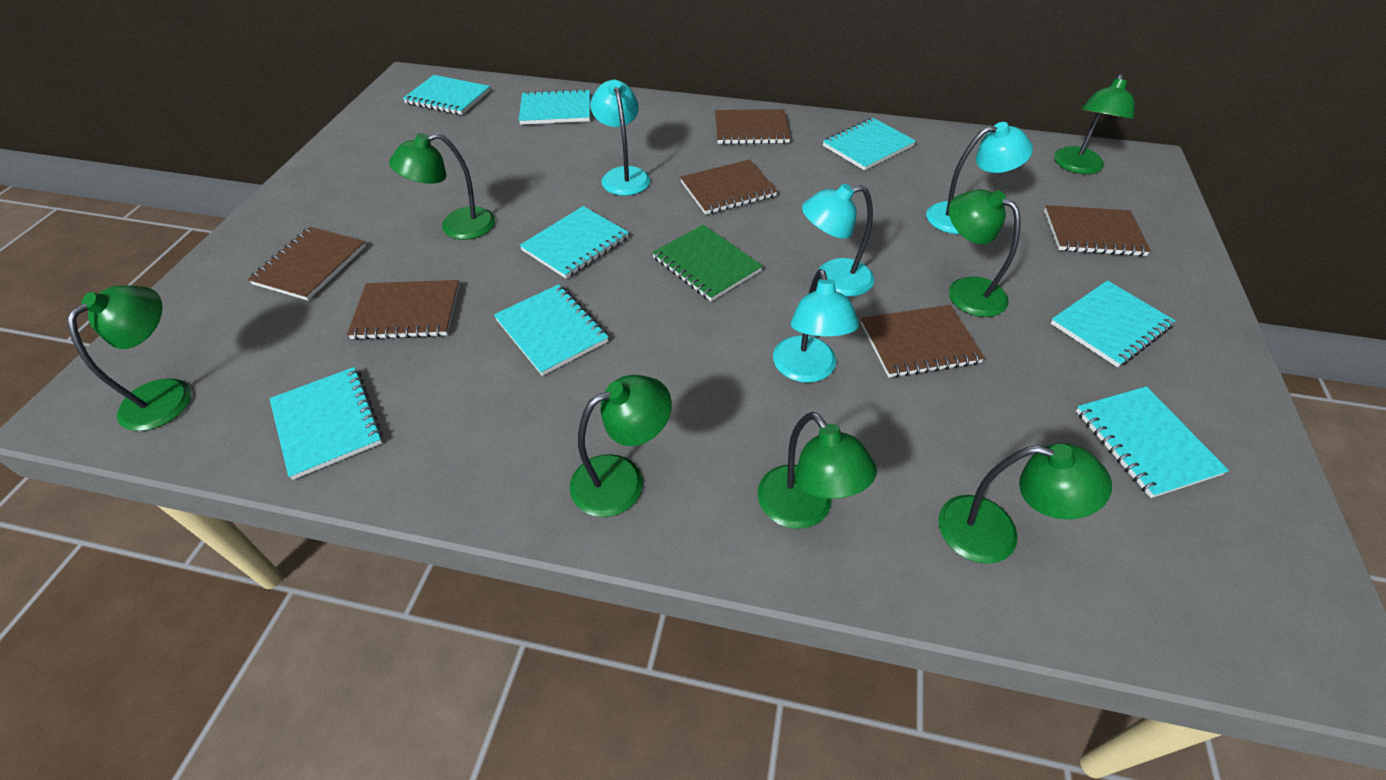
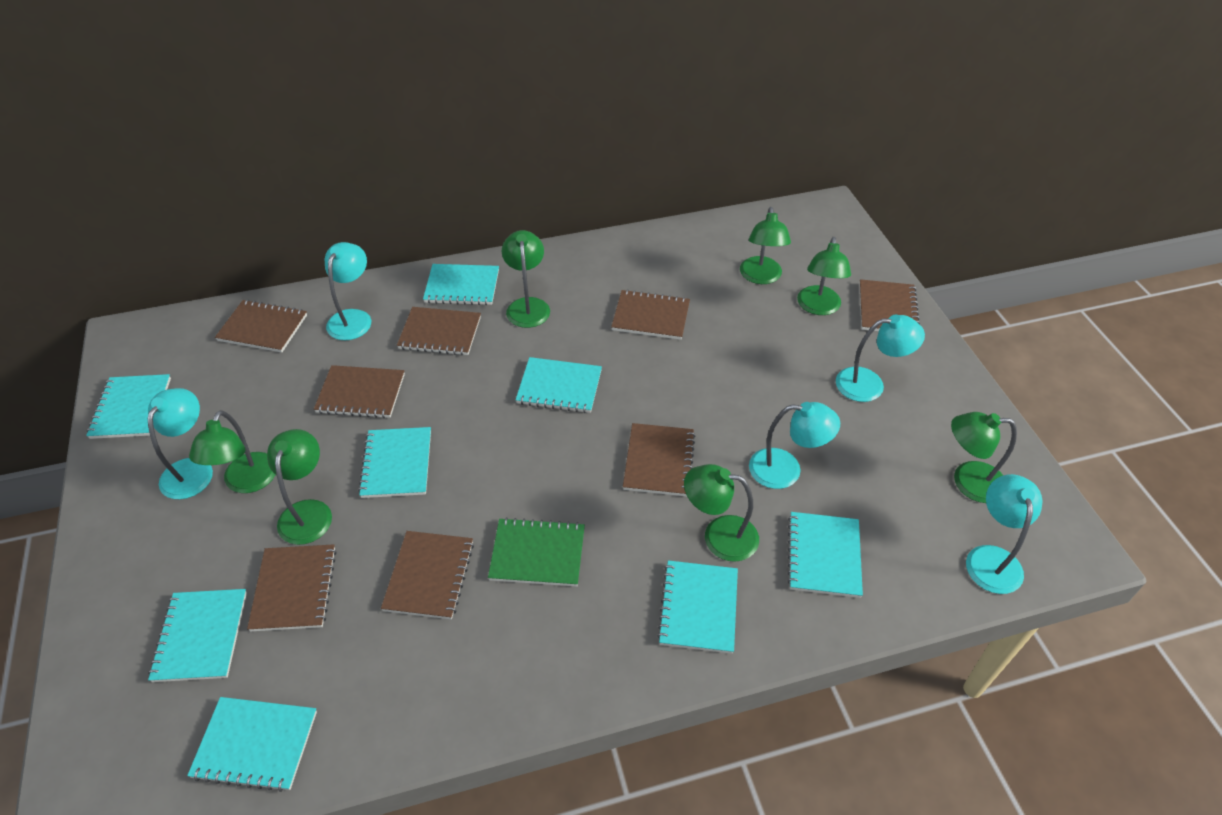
brown notebook: [248,227,366,300] [347,280,460,340] [680,159,778,215] [715,109,791,144] [861,305,985,378] [1044,205,1151,256] = 6 -> [215,300,307,352] [247,544,337,632] [314,365,405,418] [381,531,474,619] [397,307,481,356] [611,289,690,340] [623,423,695,497] [859,279,920,331] = 8
turquoise lamp: [590,80,650,196] [773,269,859,383] [802,184,874,297] [926,122,1033,234] = 4 -> [148,388,213,499] [325,242,371,340] [749,402,840,489] [836,315,925,402] [966,474,1042,594] = 5

